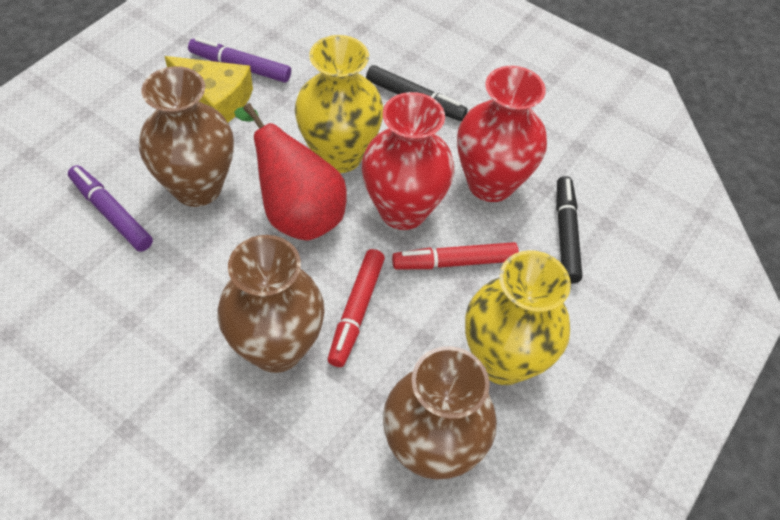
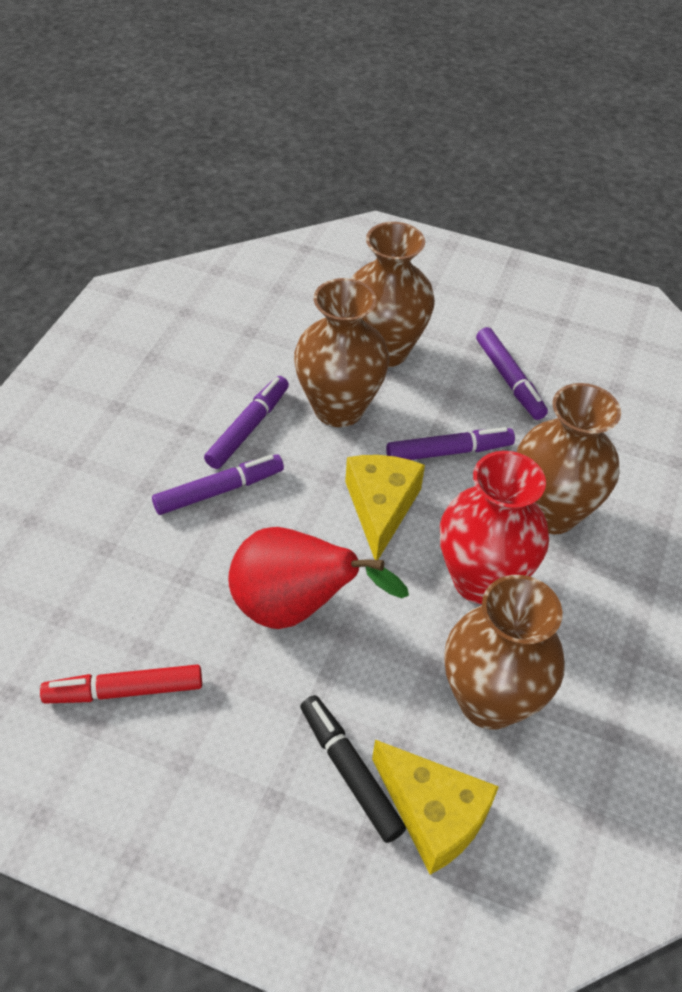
black marker: [366,65,468,121] [556,176,582,284] = 2 -> [300,695,406,843] = 1
brown vase: [139,66,234,207] [217,235,325,373] [383,346,497,480] = 3 -> [294,278,389,427] [351,222,435,367] [445,575,565,730] [517,383,621,534] = 4
purple marker: [68,165,153,252] [188,37,291,83] = 2 -> [152,454,284,515] [204,376,289,469] [386,427,515,460] [476,327,548,420] = 4
red marker: [328,249,385,367] [392,242,519,269] = 2 -> [40,664,202,703] = 1
red vase: [362,92,455,230] [457,66,547,202] = 2 -> [440,451,549,604] = 1
yellow cheese: [164,56,253,122] = 1 -> [345,455,425,560] [372,740,499,875] = 2
yellow vase: [295,35,384,173] [465,250,571,385] = 2 -> none = 0

